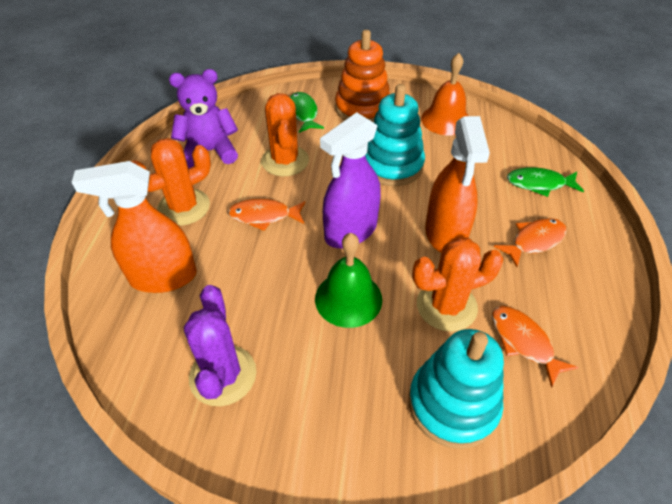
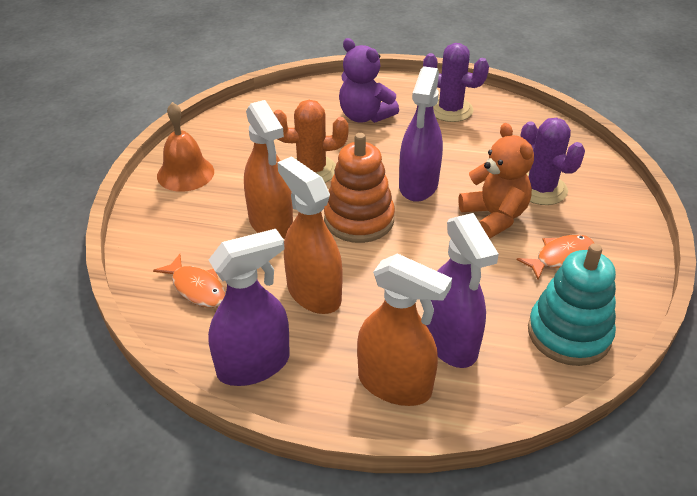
green bell: [315,233,382,328] = 1 -> none = 0
green fish: [290,92,324,133] [507,167,584,197] = 2 -> none = 0
orange cactus: [132,138,211,226] [261,93,309,176] [412,237,503,332] = 3 -> [274,100,348,183] = 1
orange fish: [228,199,306,231] [492,306,579,388] [494,218,567,267] = 3 -> [153,254,226,308] [517,235,594,280] = 2
orange spray bottle: [71,161,197,293] [425,116,490,253] = 2 -> [244,100,293,239] [277,156,343,314] [357,253,452,406] = 3
orange teddy bear: none = 0 -> [459,123,534,239] = 1
purple cactus: [184,285,256,406] = 1 -> [423,43,489,122] [520,118,585,205] = 2
purple spray bottle: [320,112,381,248] = 1 -> [208,229,290,386] [399,66,443,202] [426,213,499,368] = 3
turquoise stacking toy: [365,84,425,186] [409,329,504,449] = 2 -> [528,243,616,366] = 1

